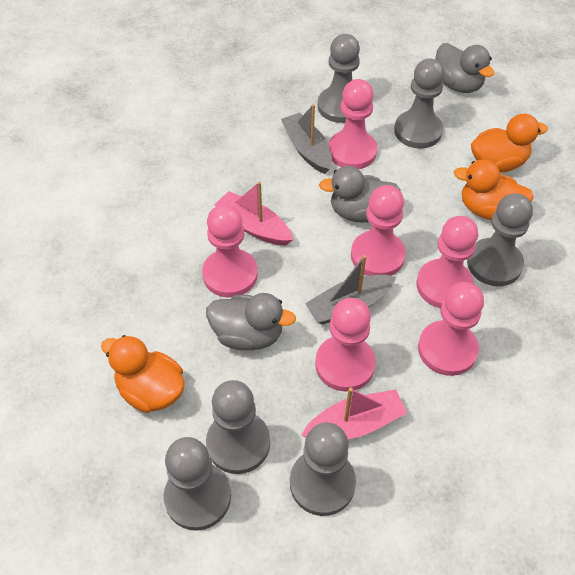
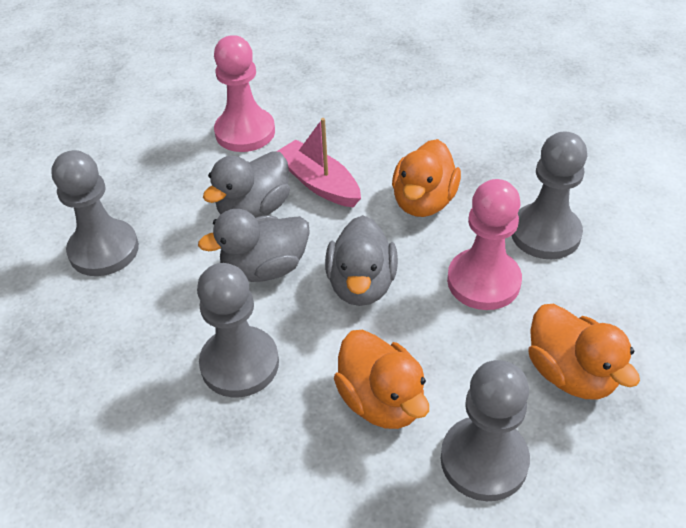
grey boat: [281,104,332,174] [305,255,396,325] = 2 -> none = 0
grey pawn: [164,437,231,531] [206,380,270,474] [290,422,356,516] [318,34,360,123] [394,58,445,148] [467,193,533,286] = 6 -> [51,150,139,276] [197,263,279,397] [441,360,530,501] [511,131,587,259] = 4
pink boat: [214,181,293,246] [301,387,407,439] = 2 -> [276,118,361,207] = 1
pink pawn: [202,204,258,297] [315,298,376,392] [329,79,377,169] [351,185,406,276] [416,216,478,308] [418,282,484,376] = 6 -> [214,35,275,152] [447,179,522,310] = 2

